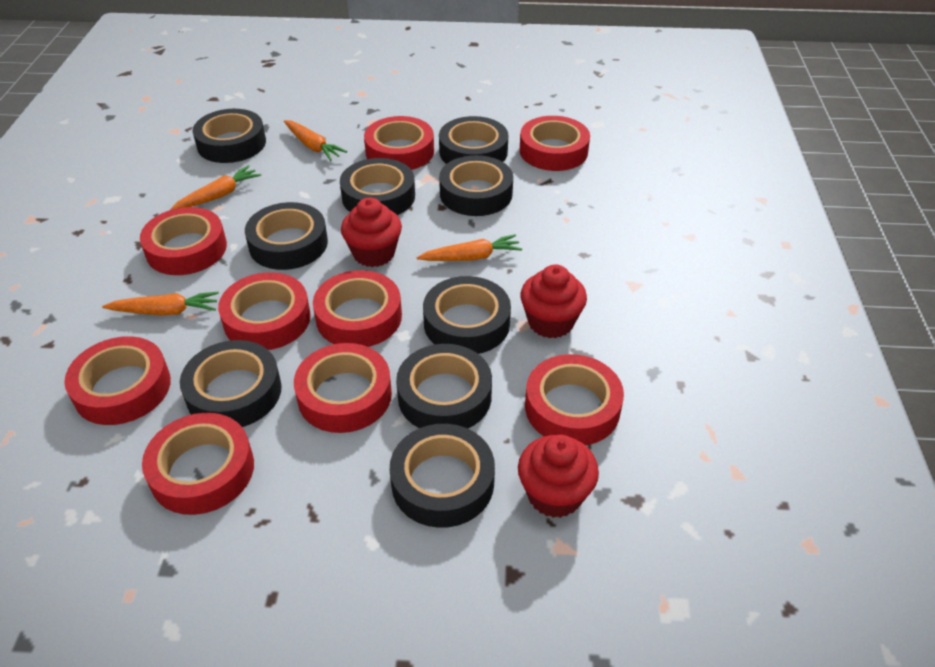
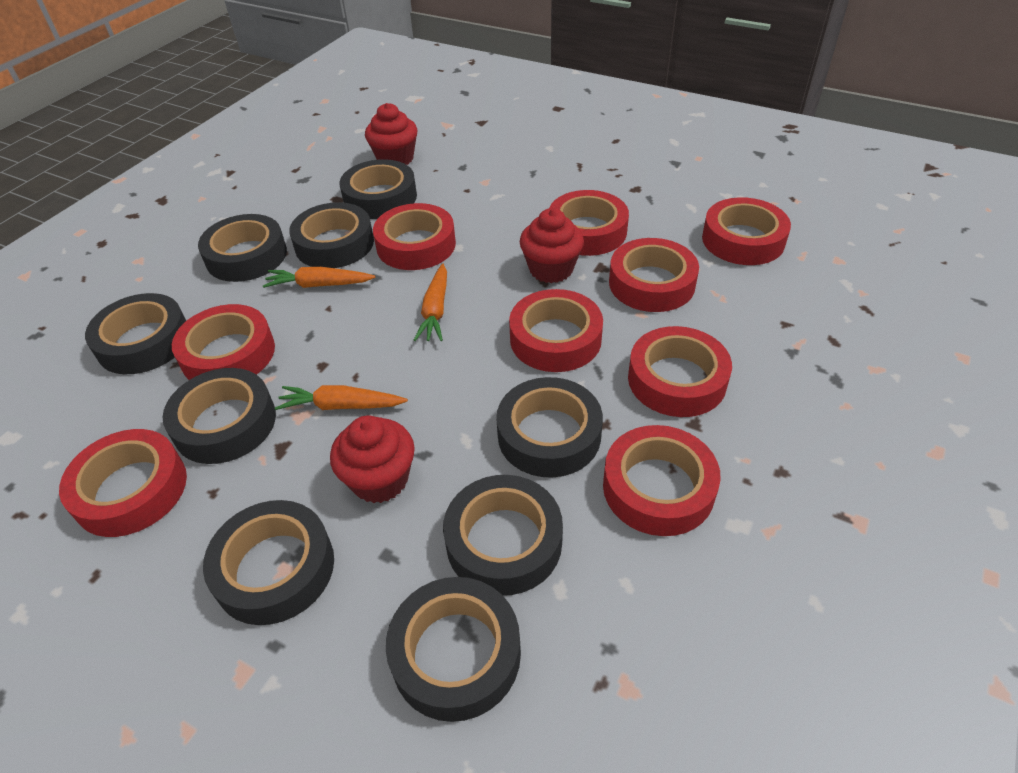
orange carrot: [102,292,219,316] [170,165,261,210] [284,120,347,161] [417,234,522,261] = 4 -> [263,267,375,288] [275,385,408,410] [414,264,447,341] = 3

